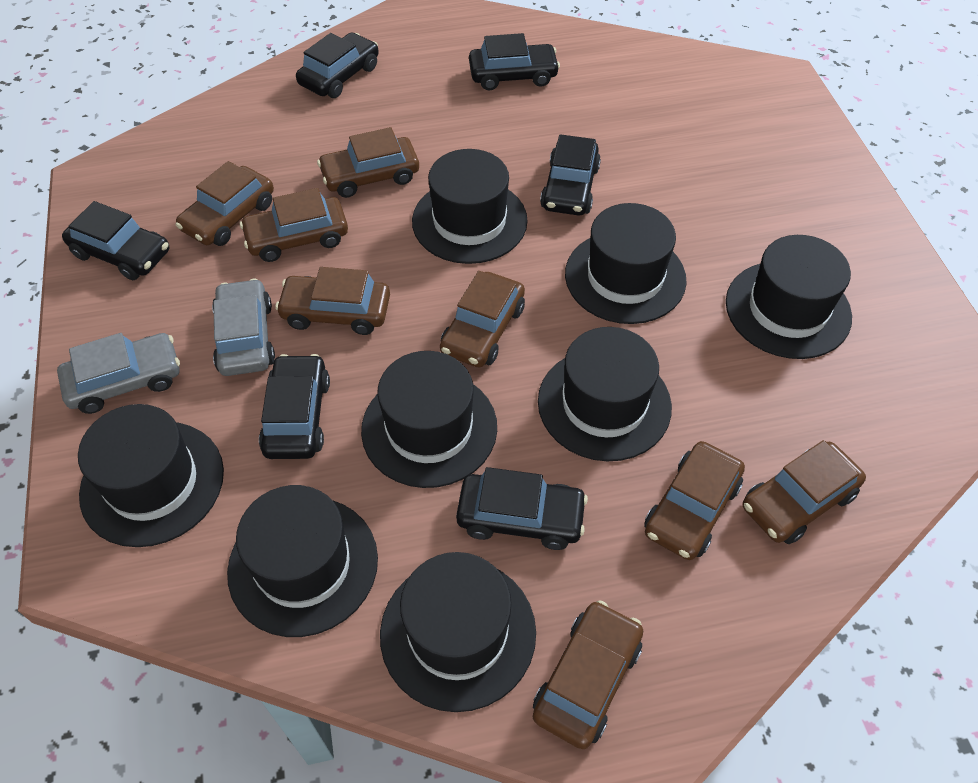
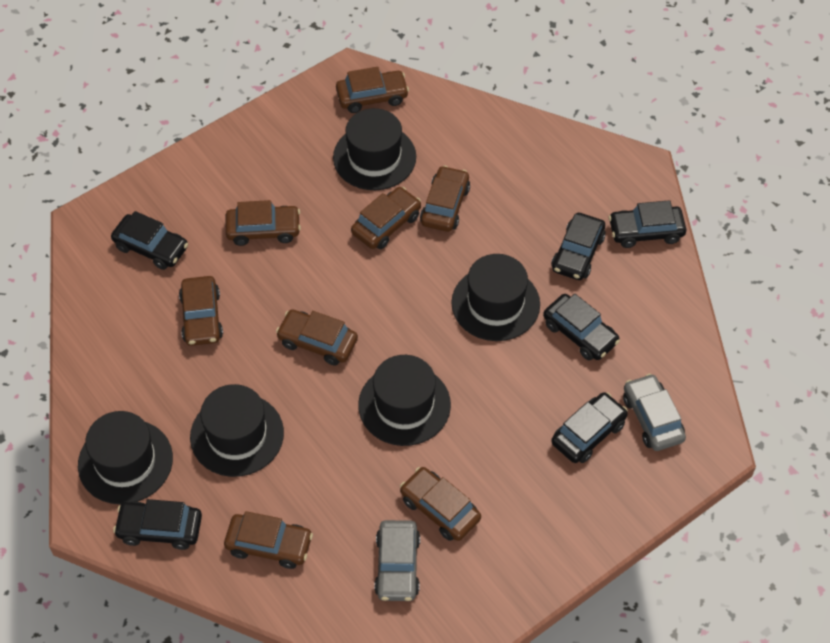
black hat: [78,404,224,547] [227,485,378,637] [361,351,497,488] [380,552,536,712] [412,149,528,264] [538,327,672,461] [565,203,687,324] [726,235,852,359] = 8 -> [78,411,173,504] [190,384,284,477] [333,108,416,190] [358,355,451,446] [451,254,540,341] = 5

